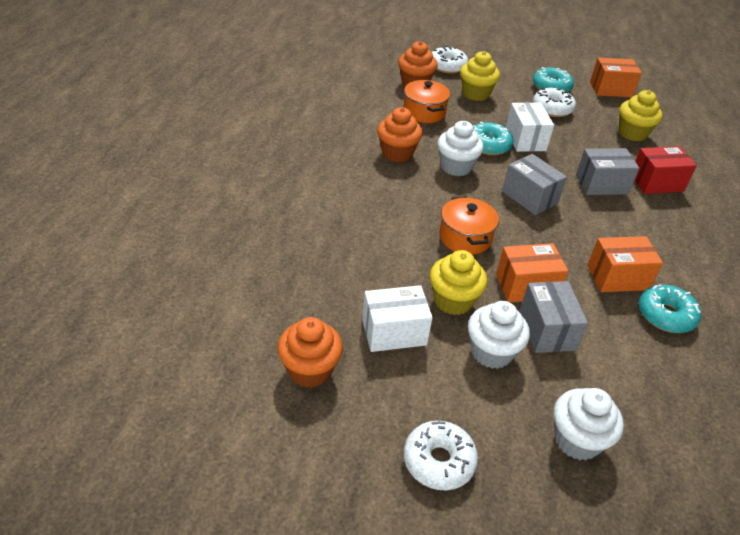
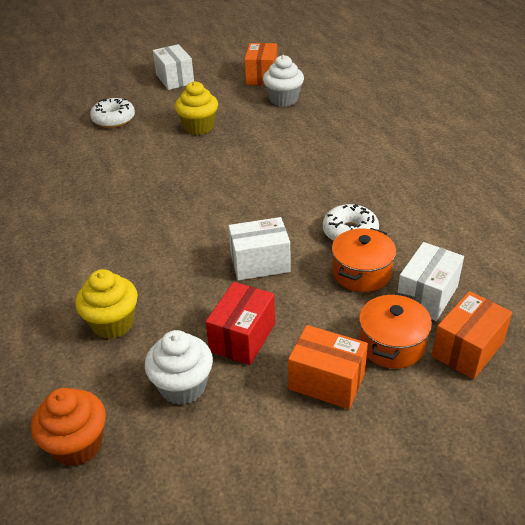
grey box: [502,154,567,215] [519,281,588,353] [576,148,639,195] = 3 -> none = 0
orange cupcake: [278,317,343,388] [377,107,423,162] [398,41,438,87] = 3 -> [31,388,106,466] = 1
turquoise donut: [473,122,514,155] [533,67,574,92] [639,284,701,333] = 3 -> none = 0
white box: [362,285,433,352] [506,102,554,152] = 2 -> [153,44,194,90] [228,217,291,281] [397,242,464,321] = 3
white cupcake: [437,121,484,176] [468,301,530,369] [554,388,624,460] = 3 -> [145,330,213,405] [263,55,304,107] = 2
white donut: [404,421,478,490] [432,46,468,74] [533,88,576,117] = 3 -> [90,98,135,128] [323,204,379,241] = 2
yellow cupcake: [430,250,487,315] [460,51,500,101] [619,90,663,141] = 3 -> [75,269,138,339] [175,81,218,135] = 2

